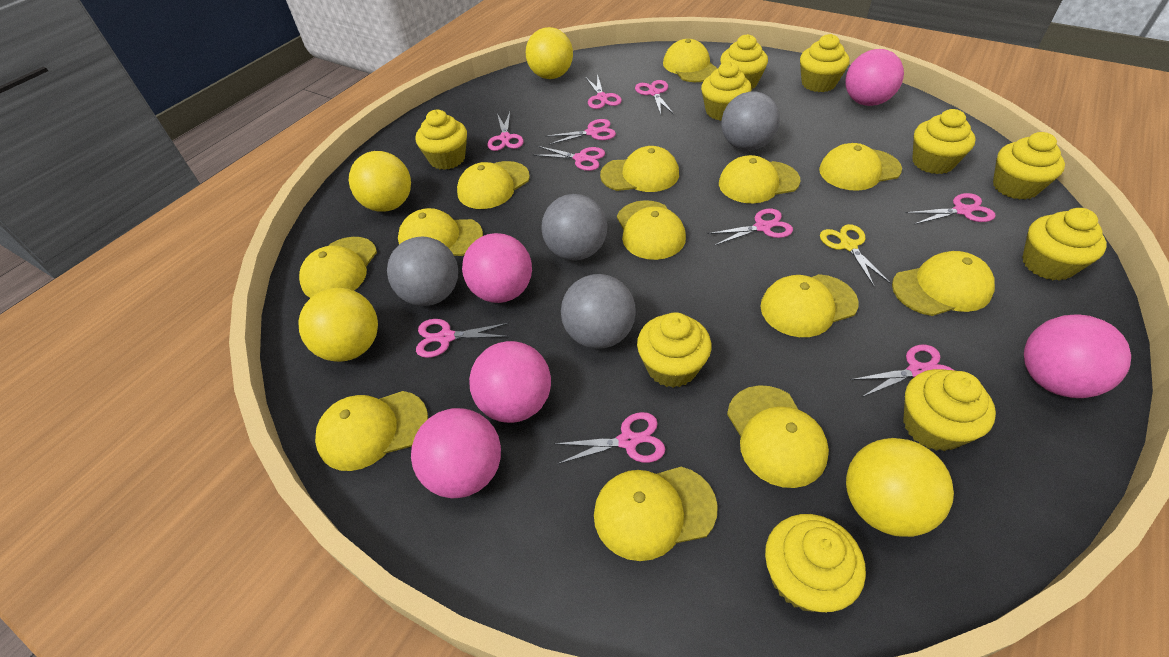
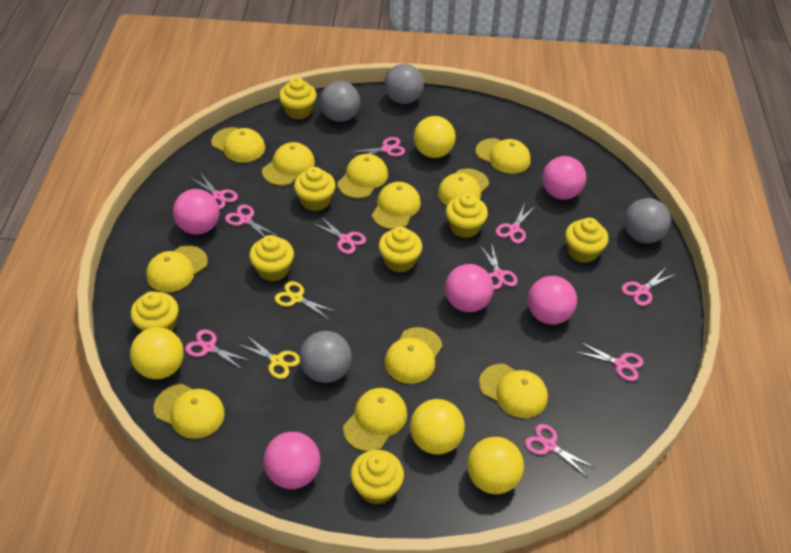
yellow cap: [299,237,377,298] [315,391,428,471] [398,208,483,256] [457,161,530,209] [594,467,718,561] [600,146,679,192] [617,200,686,260] [663,39,718,82] [719,155,801,203] [727,385,829,488] [761,274,859,337] [819,143,902,191] [892,251,995,316] = 13 -> [146,245,208,292] [154,384,225,439] [211,127,265,162] [262,142,315,186] [337,154,388,199] [343,388,407,452] [372,182,421,229] [385,327,442,384] [438,169,489,205] [475,138,531,174] [479,364,548,418] = 11
yellow cupcake: [416,110,467,170] [637,312,712,388] [701,61,751,121] [720,34,768,90] [765,514,866,613] [800,34,849,92] [903,369,996,451] [912,109,976,174] [993,132,1065,200] [1022,208,1107,281] = 10 -> [131,291,178,332] [249,235,294,282] [279,77,317,119] [294,167,336,211] [350,450,404,505] [379,227,422,273] [446,193,488,238] [565,218,608,263] = 8
yellow scissors: [820,224,890,286] = 1 -> [237,335,300,379] [274,281,336,319] = 2

